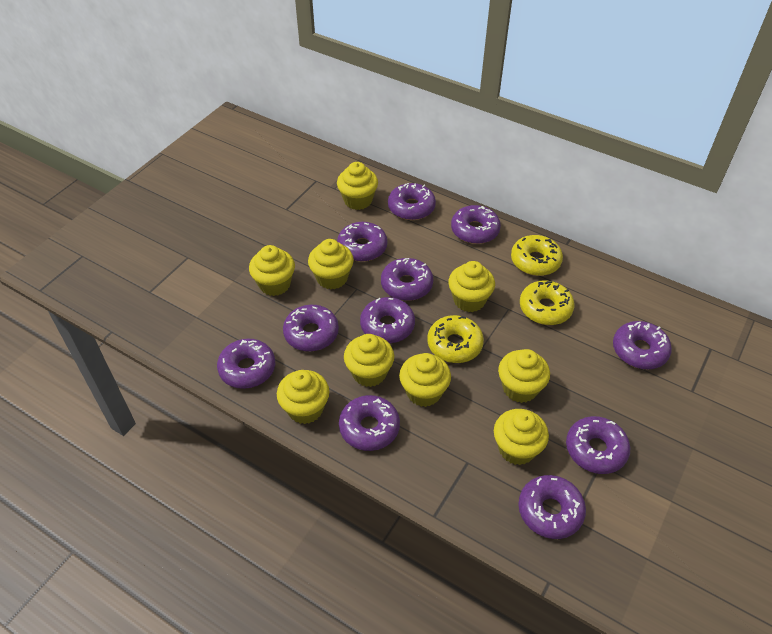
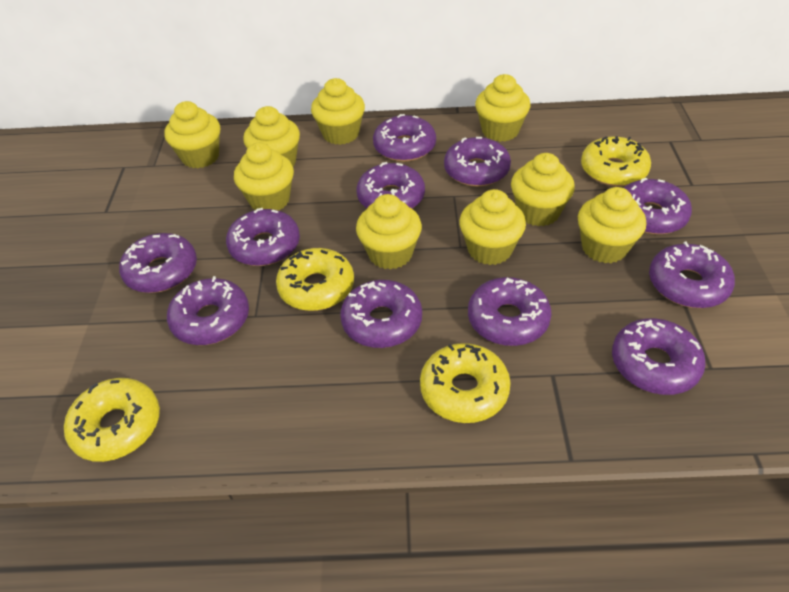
yellow donut: [427,315,484,363] [511,235,563,276] [520,280,575,325] = 3 -> [64,378,160,462] [276,248,354,311] [420,343,511,423] [581,136,651,186] = 4

